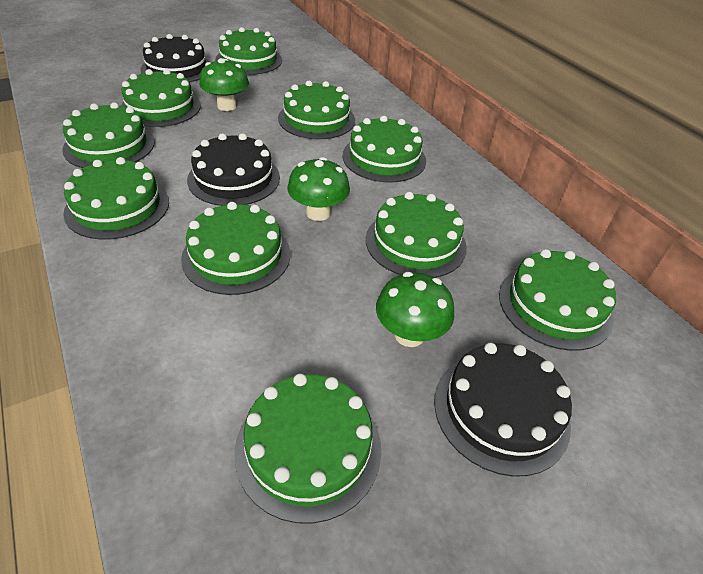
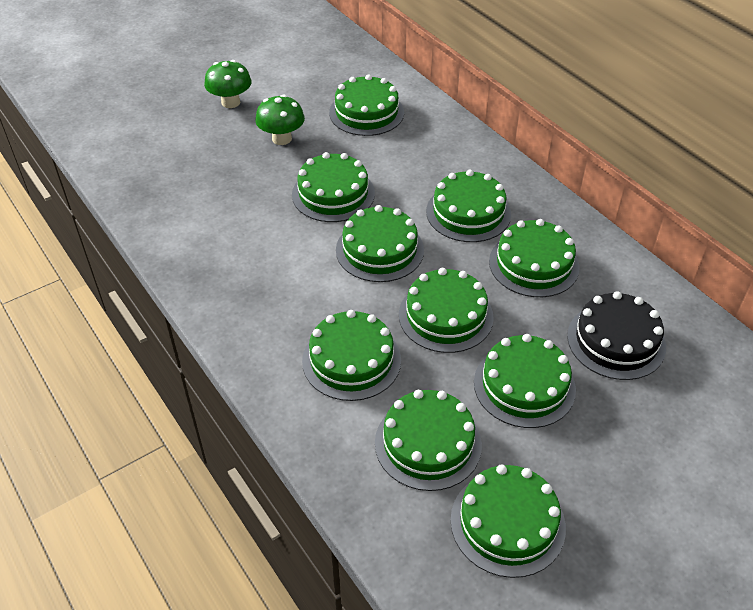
black cake: [141,34,210,82] [187,133,280,206] [434,343,572,477] = 3 -> [567,291,666,380] = 1
green mushroom: [199,58,249,111] [287,157,350,221] [376,272,454,347] = 3 -> [204,60,252,108] [255,95,305,145] = 2

